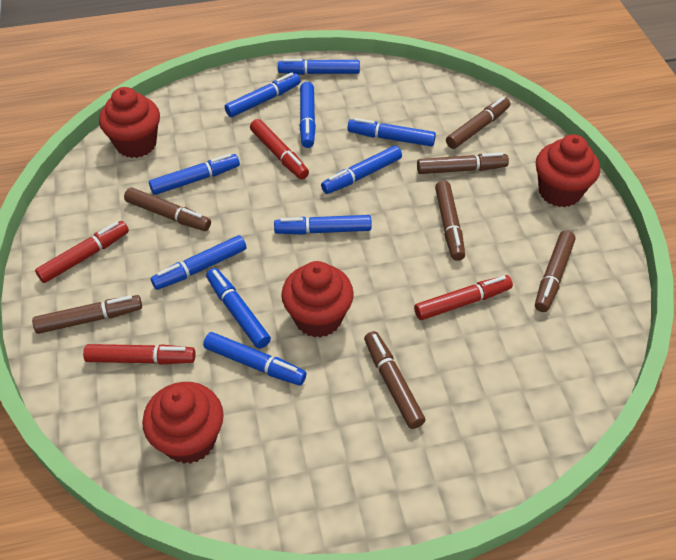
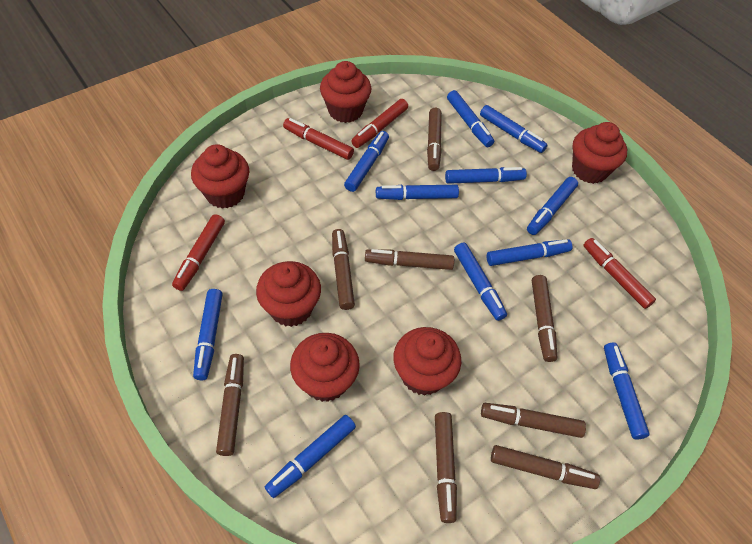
blue marker: [149,154,240,195] [151,235,246,290] [203,332,306,385] [206,268,271,349] [225,72,301,117] [274,215,372,235] [278,59,360,75] [299,82,316,148] [321,145,402,194] [347,118,436,146] = 10 -> [193,289,223,380] [265,415,356,498] [344,131,389,192] [376,185,459,200] [445,167,527,184] [447,90,494,147] [454,243,507,321] [480,105,548,153] [487,239,572,266] [527,177,578,235] [604,342,650,440] = 11
brown marker: [32,295,142,334] [124,187,211,231] [364,331,426,429] [417,152,509,174] [435,181,465,261] [446,97,510,149] [535,230,576,312] = 7 -> [216,354,244,456] [332,229,355,310] [365,249,454,270] [427,108,442,171] [435,412,457,523] [481,403,586,438] [491,445,600,489] [532,275,557,362] = 8
red cupcake: [99,87,160,158] [142,382,224,464] [281,261,354,338] [536,135,600,207] = 4 -> [191,144,249,209] [256,261,321,327] [290,333,360,402] [320,61,371,123] [393,327,461,396] [572,122,627,184] = 6

